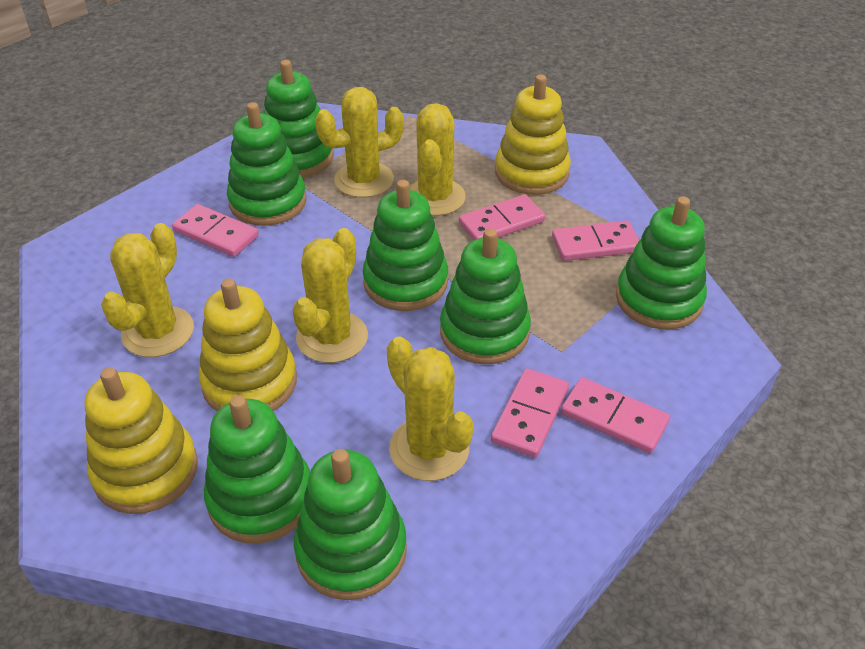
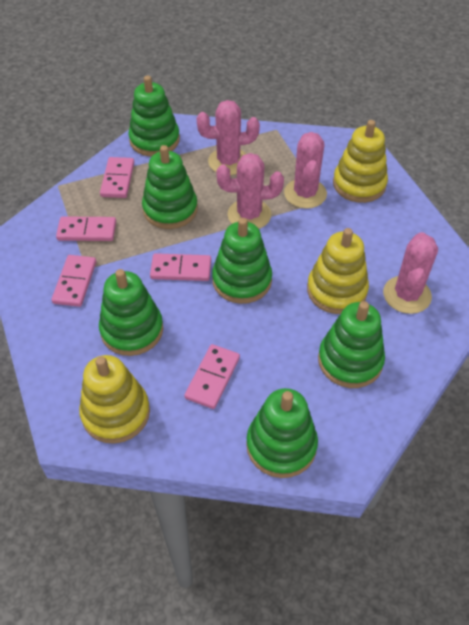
green stacking toy: [204,395,310,543] [227,102,307,226] [263,60,334,178] [294,449,407,600] [363,180,448,311] [440,228,531,364] [616,197,707,330] = 7 -> [99,269,163,356] [128,76,180,157] [142,145,198,229] [212,218,272,304] [246,388,318,478] [318,301,385,388] = 6
pink cactus: none = 0 -> [197,100,260,175] [216,153,284,229] [284,132,327,209] [383,232,438,314] = 4
yellow cactus: [101,223,194,357] [293,228,368,363] [315,87,404,198] [387,337,474,481] [410,103,466,216] = 5 -> none = 0

